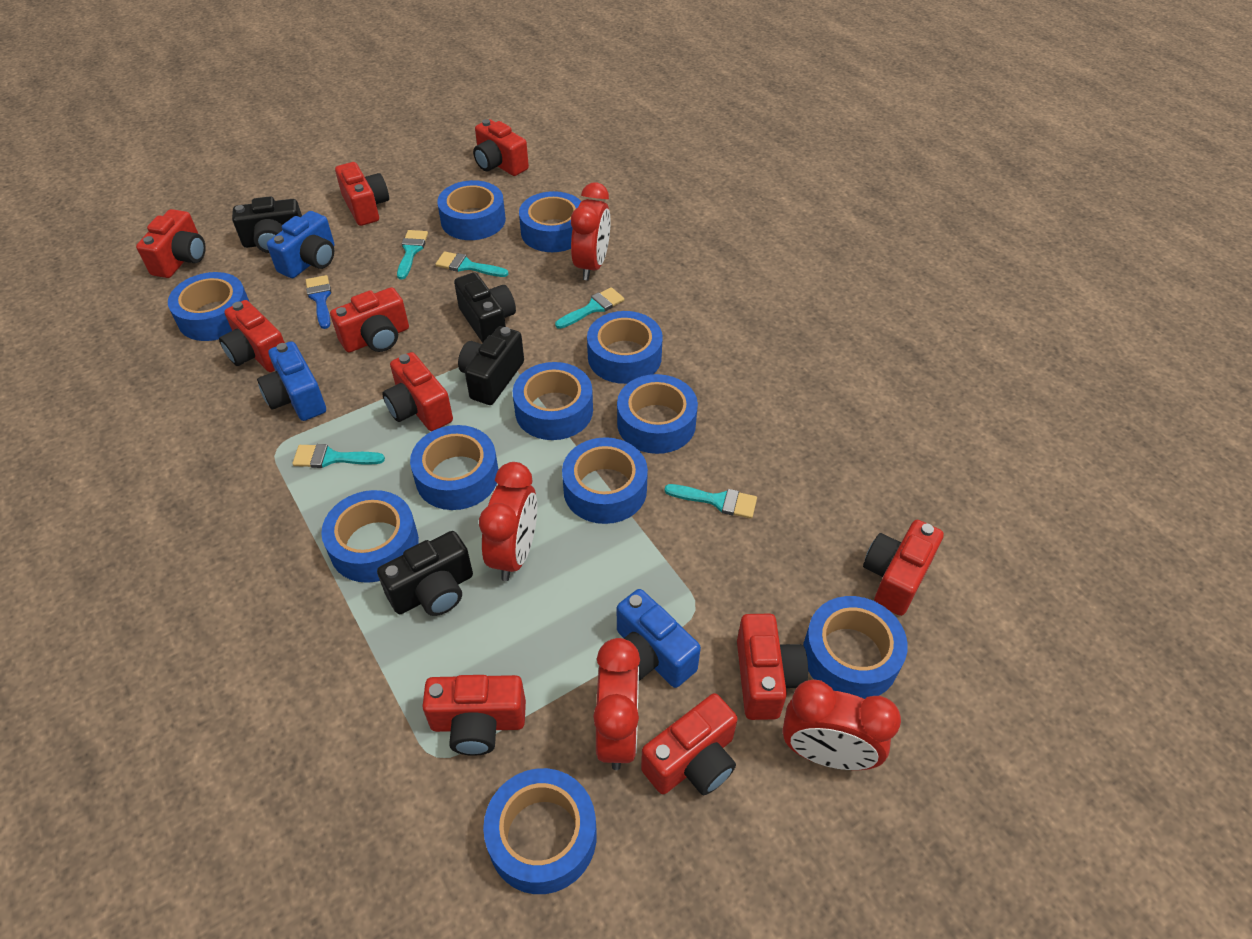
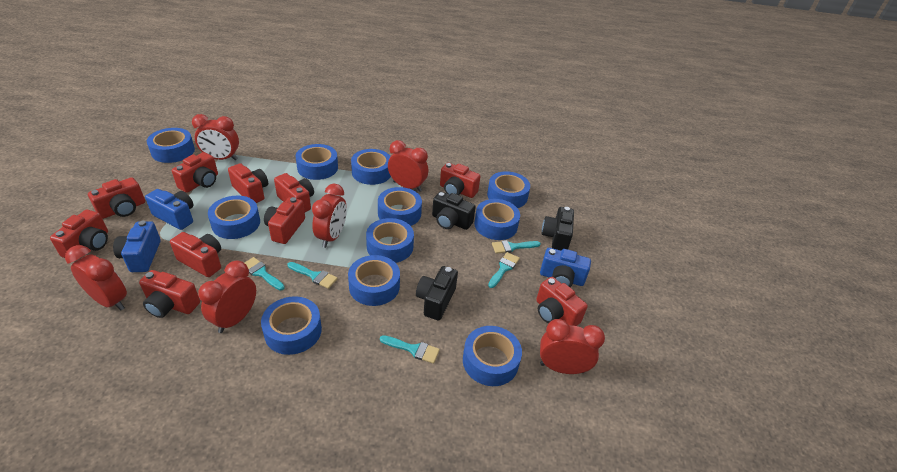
black camera: [232,196,302,253] [377,531,473,616] [454,272,516,343] [458,326,524,405] = 4 -> [416,266,458,321] [432,192,476,230] [542,207,574,251] = 3
blue brush: [306,275,331,329] = 1 -> none = 0
red clock: [479,462,537,581] [571,182,611,280] [593,638,640,770] [783,679,901,770] = 4 -> [65,245,127,311] [192,114,239,160] [198,261,256,333] [312,184,347,248] [388,140,428,192] [540,319,605,374] = 6

